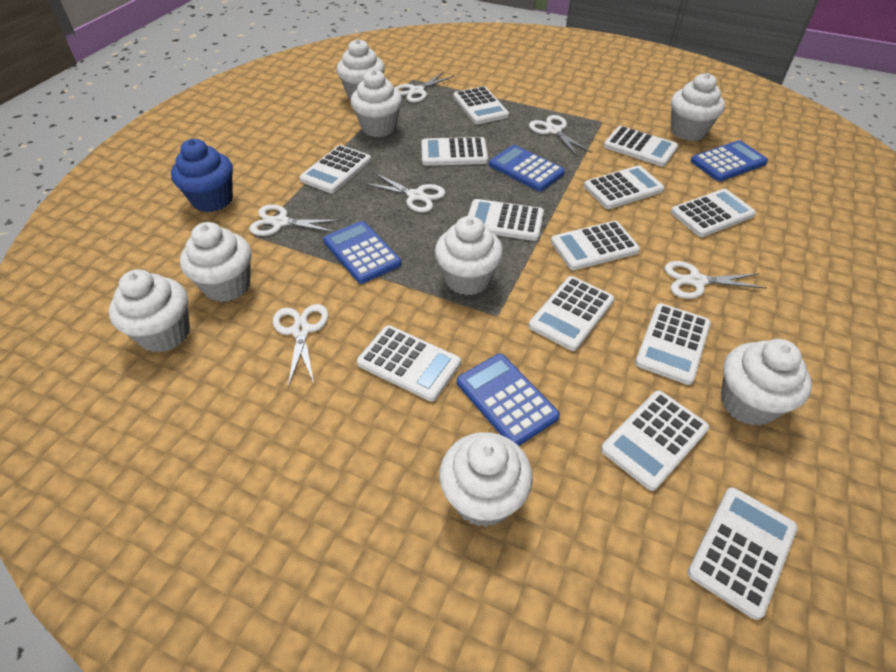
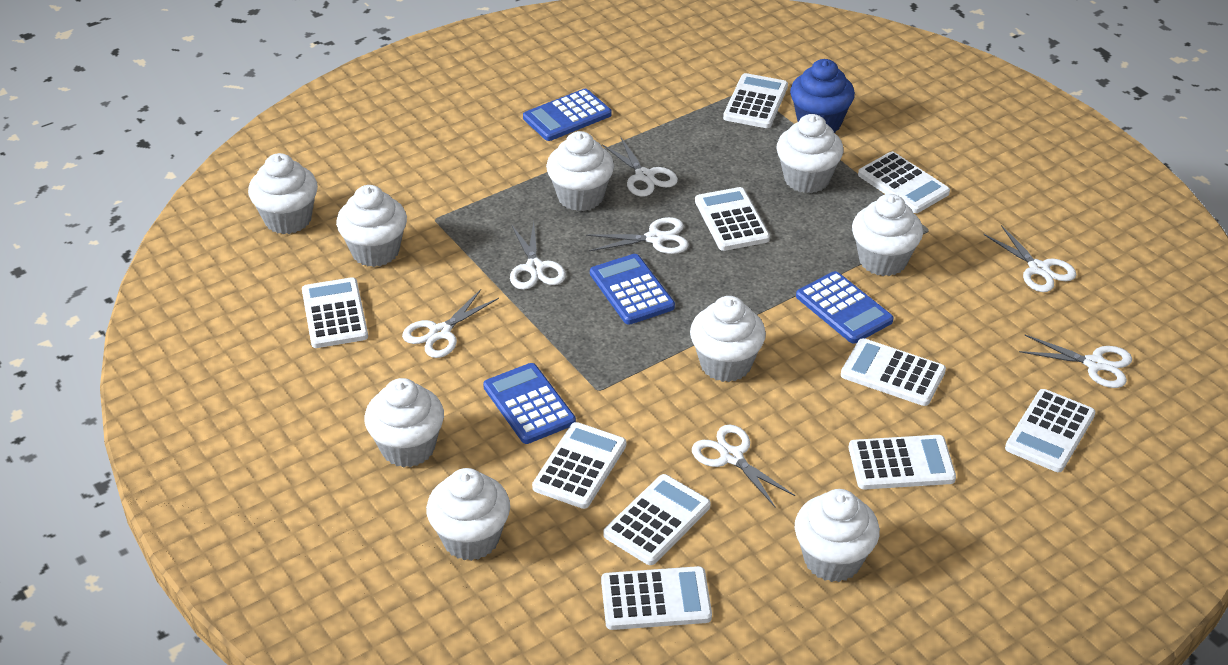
white calculator: [299,145,371,193] [357,325,461,402] [421,137,488,166] [453,86,509,124] [468,199,544,241] [529,276,614,351] [551,221,640,270] [584,165,665,209] [601,390,709,491] [604,126,678,167] [635,303,711,385] [671,189,756,237] [687,487,798,620] = 13 -> [302,277,368,348] [532,422,626,509] [601,566,712,630] [603,474,711,565] [695,187,770,251] [723,73,788,128] [841,338,946,406] [849,435,956,490] [858,152,950,213] [1005,389,1095,472] = 10
white cupcake: [109,269,190,352] [180,222,251,302] [337,39,385,100] [351,69,402,137] [435,216,503,295] [439,432,533,527] [671,73,725,141] [721,339,812,426] = 8 -> [248,153,318,234] [336,185,407,267] [364,378,444,468] [426,468,510,561] [546,131,614,211] [690,296,766,382] [776,114,843,193] [795,489,880,582] [852,194,923,276] = 9
white scissors: [249,204,341,236] [273,304,329,387] [364,173,445,213] [395,72,454,103] [529,115,591,156] [664,261,767,299] = 6 -> [402,289,499,358] [510,222,566,290] [586,217,689,254] [602,136,678,197] [692,424,795,507] [983,225,1076,292] [1019,335,1132,388] = 7

